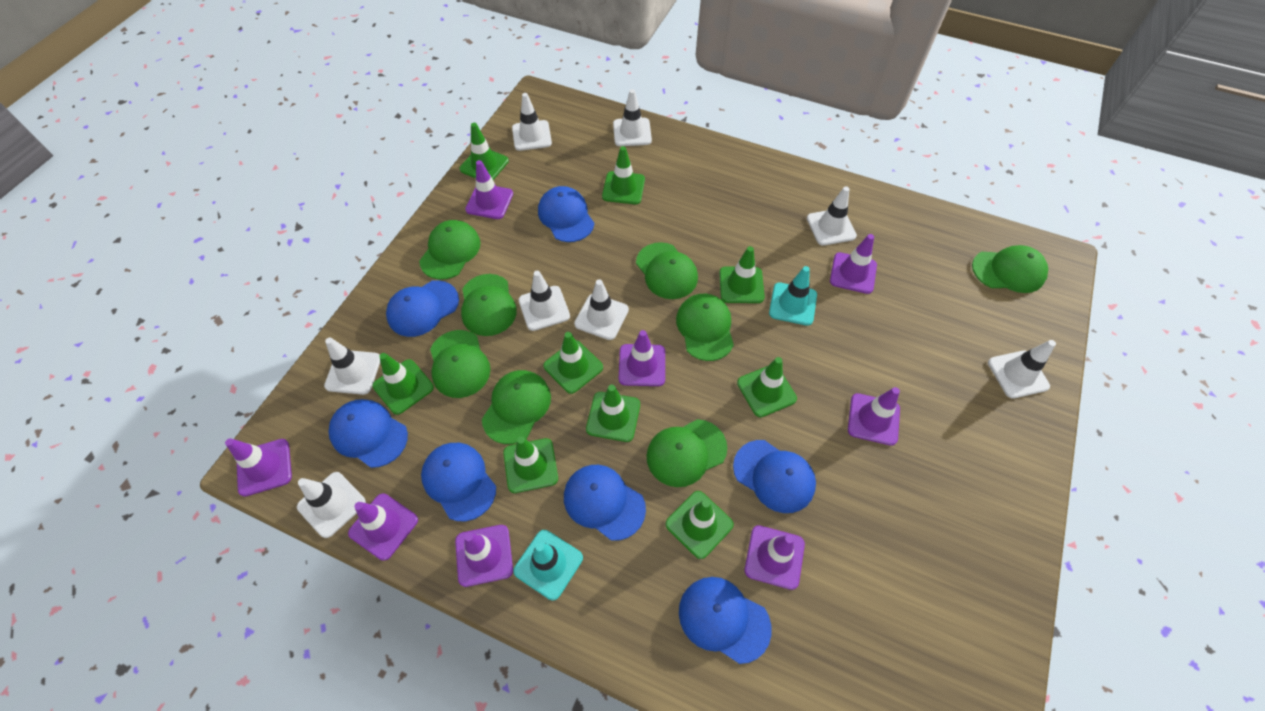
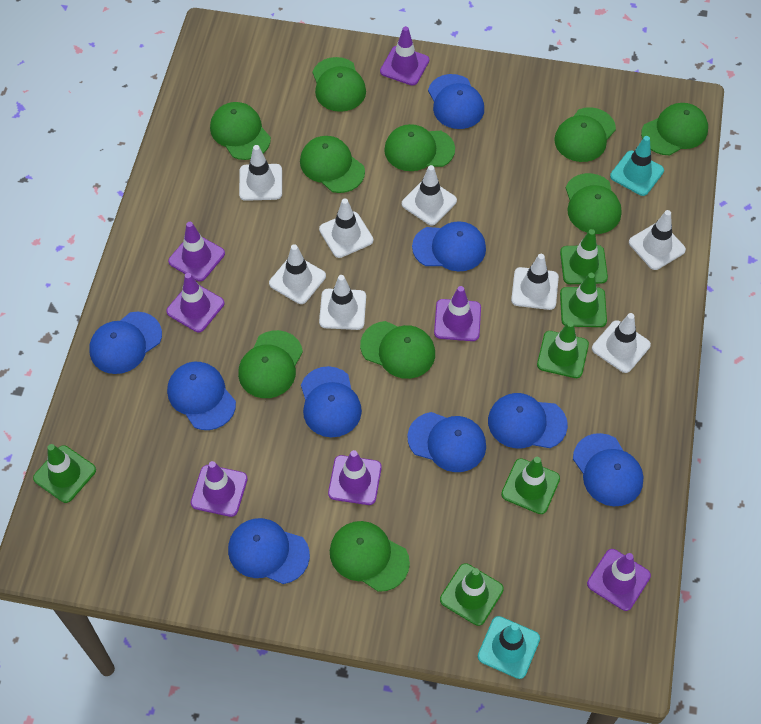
blue cap: [328,399,408,468] [386,280,459,337] [421,443,496,521] [538,186,594,242] [564,465,646,541] [679,577,772,664] [733,440,816,513] = 7 -> [89,312,162,374] [167,362,236,430] [228,518,310,584] [301,366,362,437] [407,412,486,472] [412,221,486,272] [428,74,484,129] [488,393,568,448] [573,433,643,506] = 9
green cap: [419,220,481,280] [430,330,490,398] [461,274,517,336] [482,370,551,444] [636,242,698,299] [646,419,727,487] [676,294,734,361] [972,245,1048,293] = 8 -> [210,102,271,160] [238,330,303,398] [300,136,365,193] [312,57,366,112] [330,521,410,592] [360,321,435,379] [384,124,455,171] [554,107,616,162] [566,173,622,234] [641,103,708,155] = 10
green traffic cone: [373,353,434,415] [460,123,509,180] [503,436,558,493] [543,332,603,394] [586,385,640,442] [602,146,645,204] [665,491,734,559] [719,246,765,303] [737,357,797,417] = 9 -> [33,444,96,503] [440,563,504,626] [501,457,560,514] [537,321,589,378] [560,229,608,284] [560,273,607,327] = 6
purple traffic cone: [225,438,292,497] [348,493,418,561] [455,525,513,587] [465,160,513,219] [619,330,665,386] [745,525,805,590] [830,234,877,294] [848,387,900,446] = 8 -> [166,273,224,332] [168,222,225,281] [191,461,248,517] [328,450,382,505] [380,26,429,86] [434,286,481,341] [587,549,651,611] = 7

